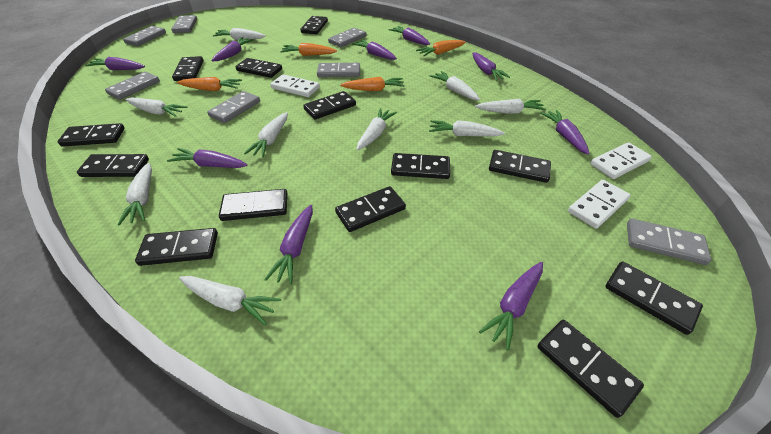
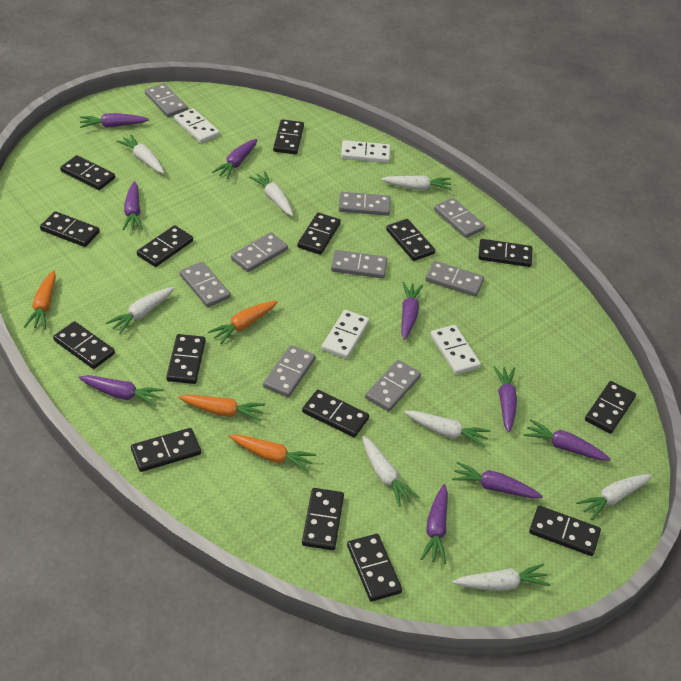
black domino: [58,123,125,147] [77,154,149,177] [135,228,218,266] [172,56,203,81] [219,189,288,221] [235,58,282,78] [300,16,328,34] [303,91,356,120] [335,186,406,232] [391,153,450,179] [489,150,551,183] [537,320,644,418] [605,261,703,335] = 13 -> [40,211,100,247] [53,321,115,369] [60,155,115,190] [131,428,201,472] [137,225,193,267] [166,334,205,384] [273,119,304,154] [297,213,341,255] [302,390,369,437] [302,488,344,550] [347,534,402,602] [386,219,435,261] [478,239,532,267] [529,506,601,556] [585,381,636,434] = 15
grey domino: [105,72,160,100] [123,26,166,46] [171,15,197,33] [207,91,260,123] [317,63,360,77] [328,28,367,47] [627,219,712,265] = 7 -> [145,83,188,117] [180,261,231,307] [231,232,288,272] [263,345,316,397] [331,250,387,279] [339,192,391,216] [365,360,421,412] [425,261,484,297] [434,198,485,238] = 9
white carrot: [117,163,152,225] [125,97,187,117] [179,276,281,325] [213,28,266,40] [244,112,288,157] [357,108,397,150] [429,120,505,136] [430,71,480,100] [475,99,546,114] = 9 -> [106,287,174,334] [116,134,164,174] [249,171,293,216] [362,436,419,507] [381,176,452,190] [404,411,490,448] [453,564,551,591] [576,474,652,520] = 8
white domino: [270,74,320,97] [568,180,630,229] [590,142,652,179] = 3 -> [174,108,220,143] [322,310,370,359] [341,140,390,163] [430,325,481,375] = 4

